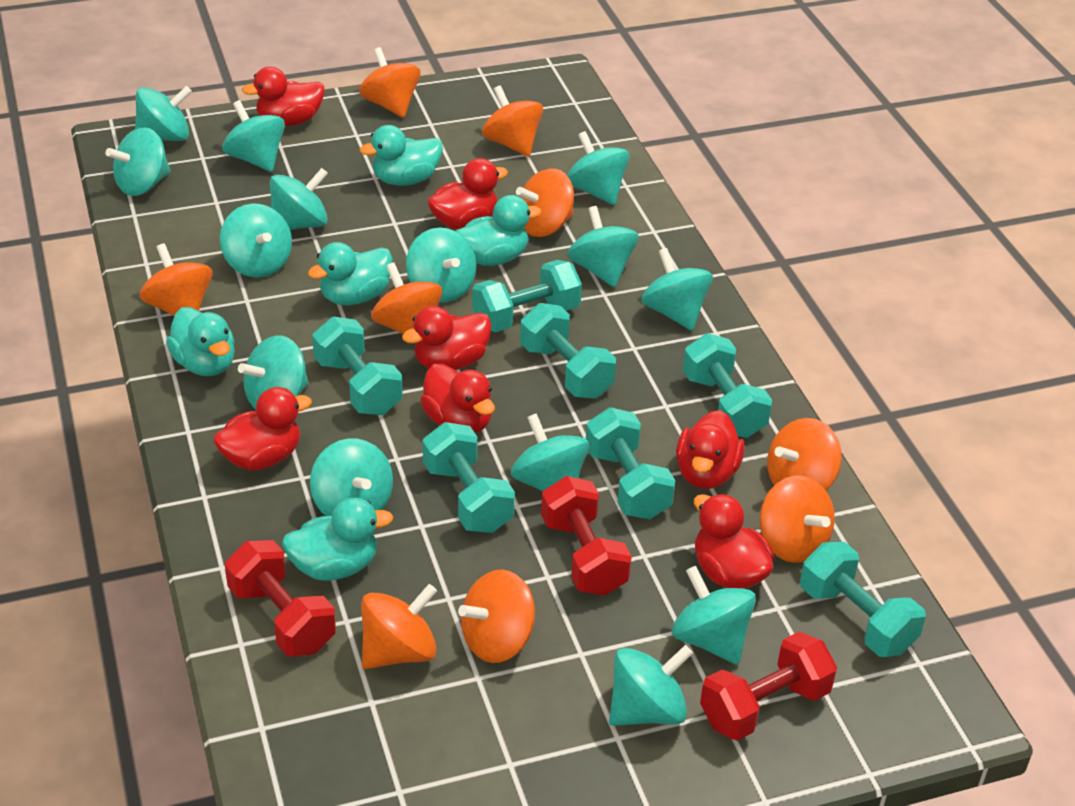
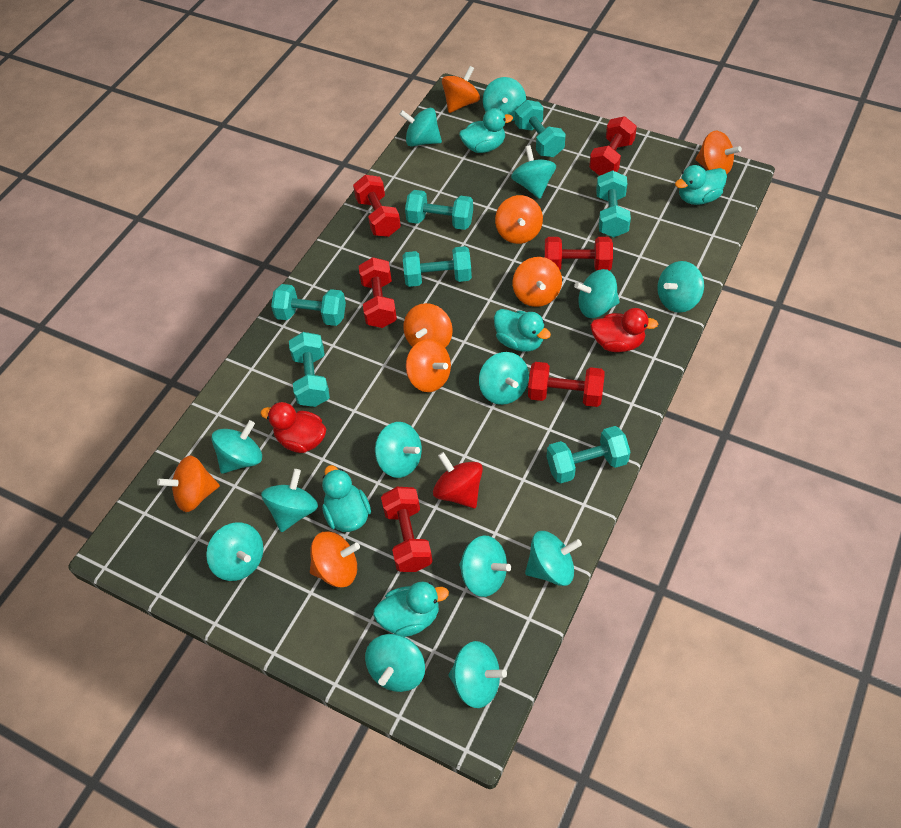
orange spinning top: [140,243,213,316] [359,47,421,118] [361,584,437,669] [371,262,442,334] [458,569,535,663] [482,85,543,157] [516,168,574,237] [760,475,835,563] [767,418,842,491] = 9 -> [157,456,220,512] [310,531,360,588] [403,303,453,348] [406,339,451,392] [442,66,480,113] [495,195,543,244] [513,257,562,307] [695,131,742,174] = 8
red duck: [213,387,312,470] [242,67,324,126] [402,306,492,370] [420,364,495,433] [427,158,508,230] [676,410,745,489] [694,494,774,589] = 7 -> [261,402,326,453] [590,308,658,352] = 2
red dumbbell: [225,540,336,656] [541,476,632,596] [700,632,837,741] = 3 -> [353,175,401,237] [359,257,397,328] [381,487,433,572] [528,362,605,407] [544,237,613,271] [589,116,637,176] = 6
red spinning top: none = 0 -> [433,452,483,508] = 1

